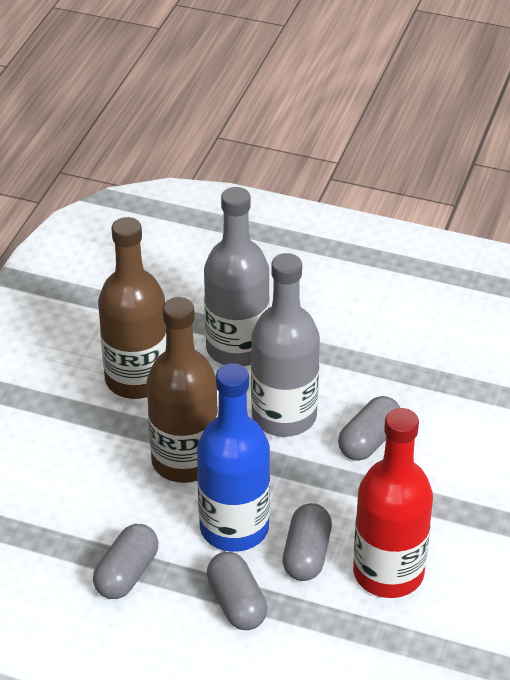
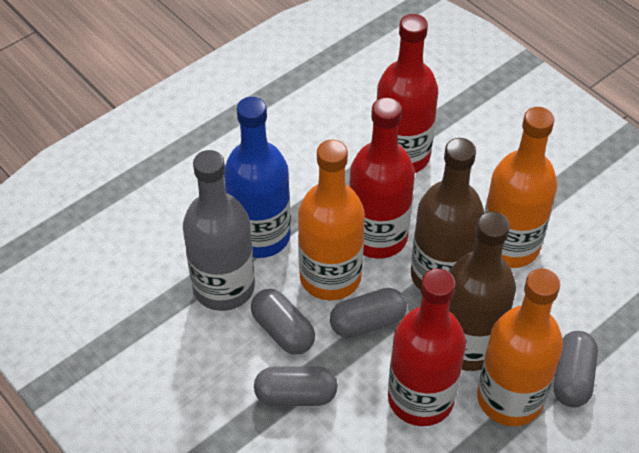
grey bottle: [204,187,270,366] [251,253,320,437] = 2 -> [183,150,255,311] = 1
orange bottle: none = 0 -> [298,140,365,300] [477,268,563,426] [484,107,557,268] = 3
red bottle: [353,408,433,598] = 1 -> [349,97,415,259] [377,14,438,173] [388,268,466,426] = 3

